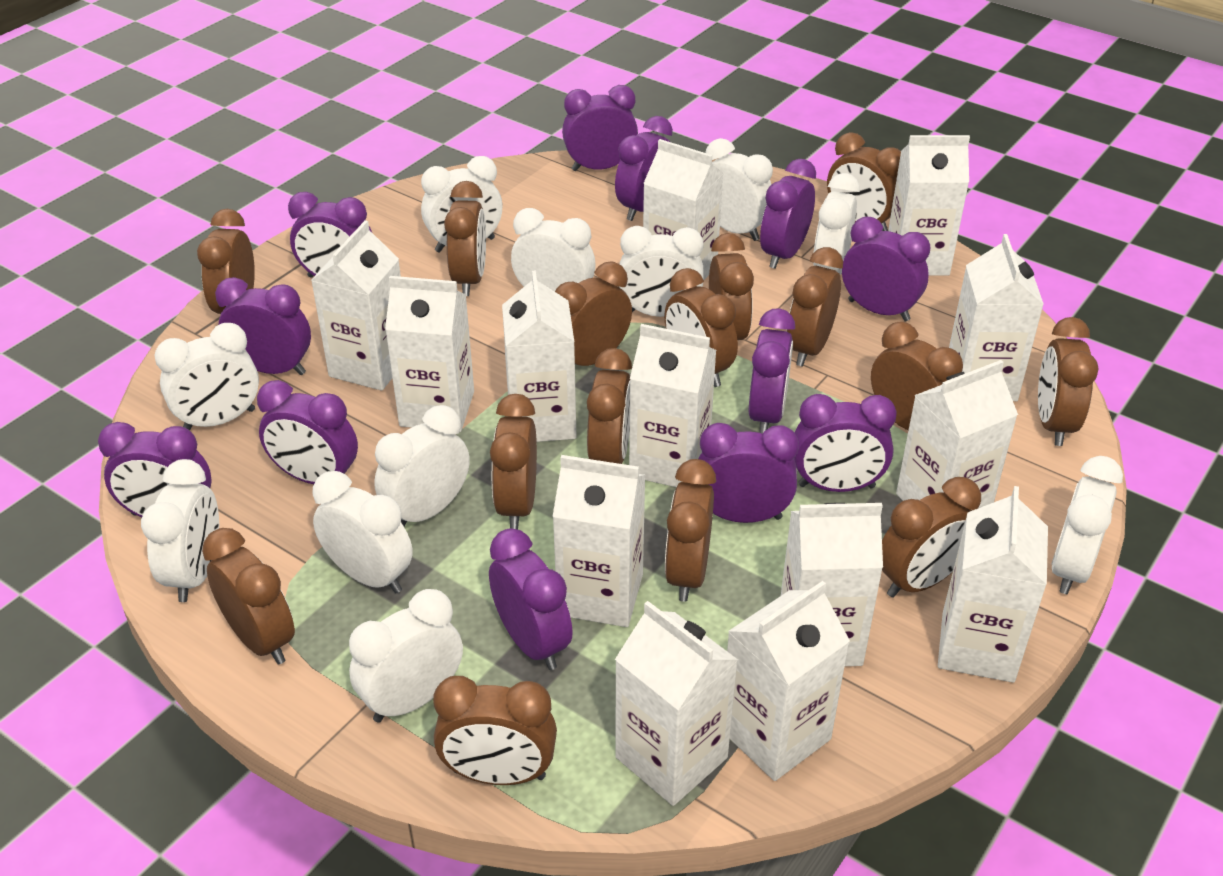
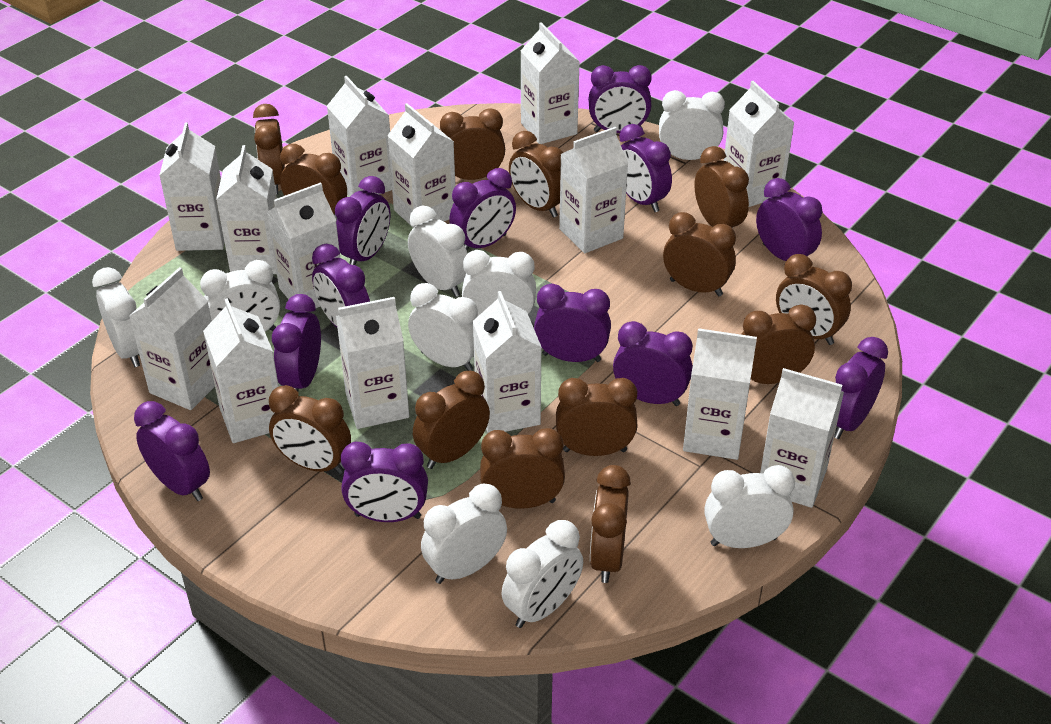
brown clock: [197,209,255,314] [202,528,295,665] [433,676,557,785] [444,181,486,296] [490,394,537,530] [555,261,632,366] [587,348,632,464] [665,268,738,387] [665,459,716,602] [709,233,754,340] [787,247,843,367] [827,132,901,231] [871,322,963,430] [882,477,981,598] [1038,317,1099,446] = 15 -> [253,104,285,195] [269,385,351,474] [280,144,347,221] [413,371,490,469] [440,108,505,180] [480,428,565,509] [509,131,563,218] [556,378,638,456] [590,465,631,583] [663,212,736,296] [694,146,749,229] [741,304,816,384] [776,254,852,345] = 13
white carton: [311,220,401,391] [385,276,474,432] [502,271,576,442] [552,455,645,627] [615,601,738,806] [629,324,716,487] [643,139,723,280] [727,581,850,781] [781,503,883,666] [888,135,970,276] [896,360,1018,511] [938,486,1048,683] [949,234,1044,401] = 13 -> [129,267,215,410] [159,123,225,251] [203,298,279,443] [216,145,277,274] [267,182,340,308] [327,76,392,197] [336,297,409,429] [387,103,455,228] [473,291,542,433] [520,22,580,144] [559,127,628,253] [683,328,757,460] [724,81,795,207] [760,368,844,508] = 14
white clock: [141,459,219,602] [154,323,259,430] [312,471,413,594] [349,589,463,723] [374,405,470,526] [421,156,503,253] [511,208,596,292] [619,226,704,317] [705,138,773,241] [813,173,860,275] [1051,456,1123,594] = 11 -> [92,267,140,367] [200,260,280,332] [408,205,468,297] [408,283,478,371] [421,483,507,584] [462,250,536,317] [502,520,583,628] [659,90,725,160] [704,465,795,548] = 9

